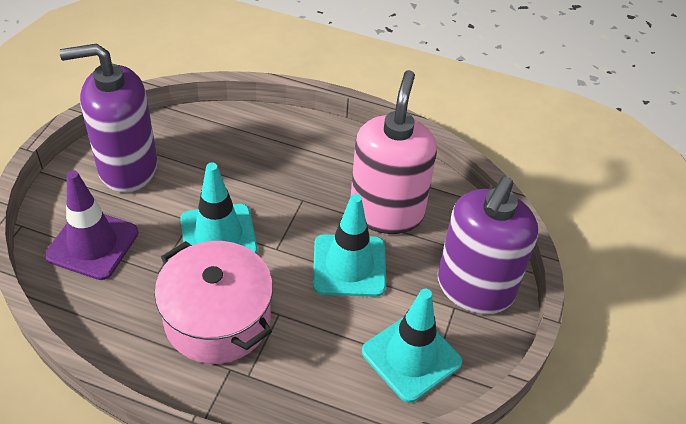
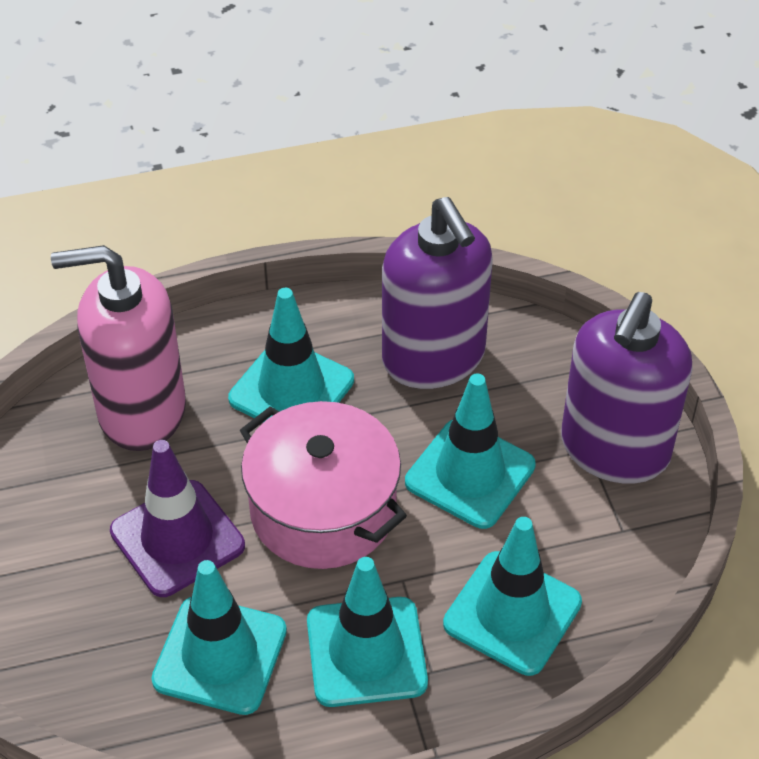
turquoise traffic cone: [180,162,258,254] [313,194,386,297] [362,289,462,403] = 3 -> [151,560,287,715] [228,288,354,423] [307,557,428,707] [405,373,536,529] [443,517,582,676] = 5

